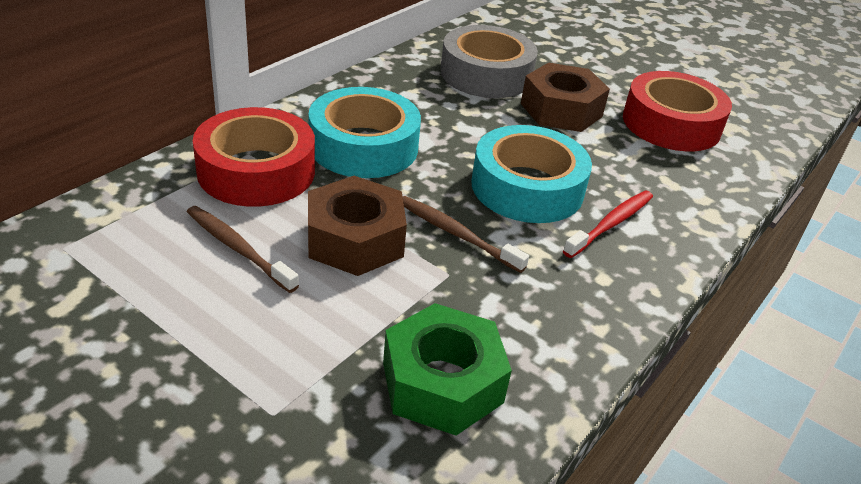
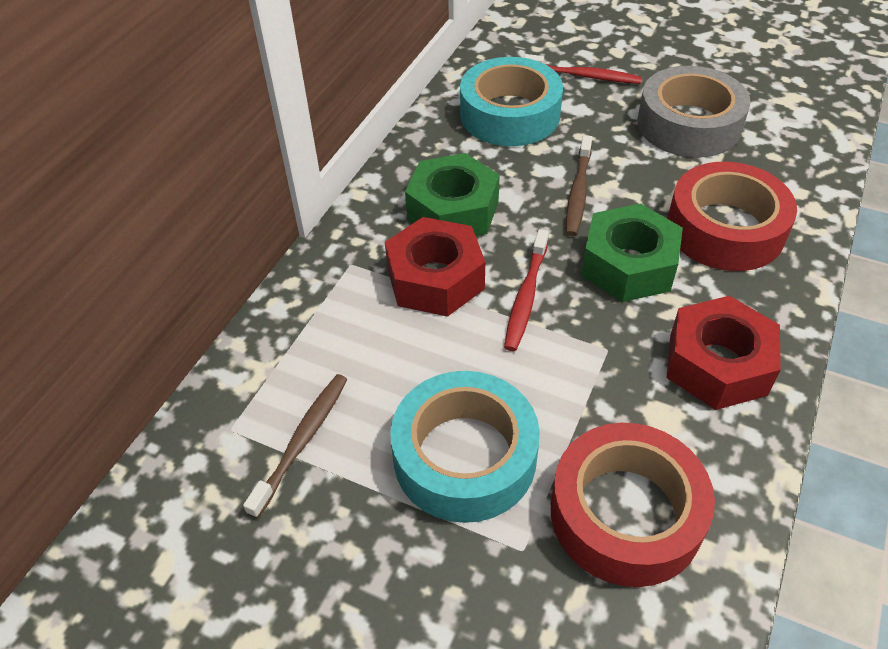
brown nut: [308,176,407,276] [521,63,610,132] = 2 -> none = 0
green nut: [383,303,512,435] = 1 -> [405,153,500,236] [581,203,683,302] = 2
red nut: none = 0 -> [385,217,485,317] [667,296,781,410] = 2
red toothbrush: [563,191,653,258] = 1 -> [504,229,549,351] [524,54,642,84] = 2

